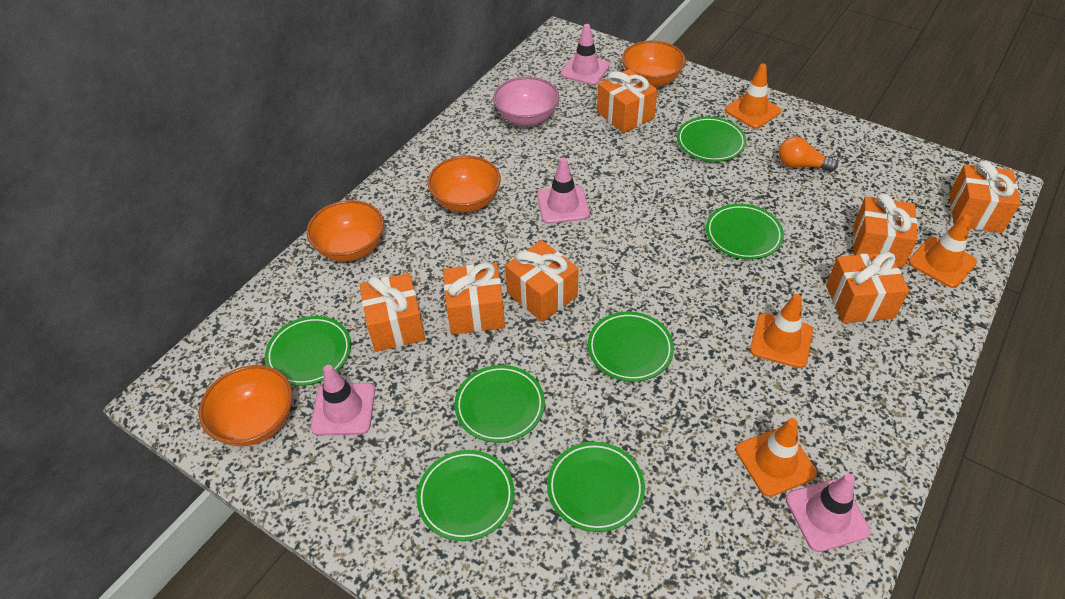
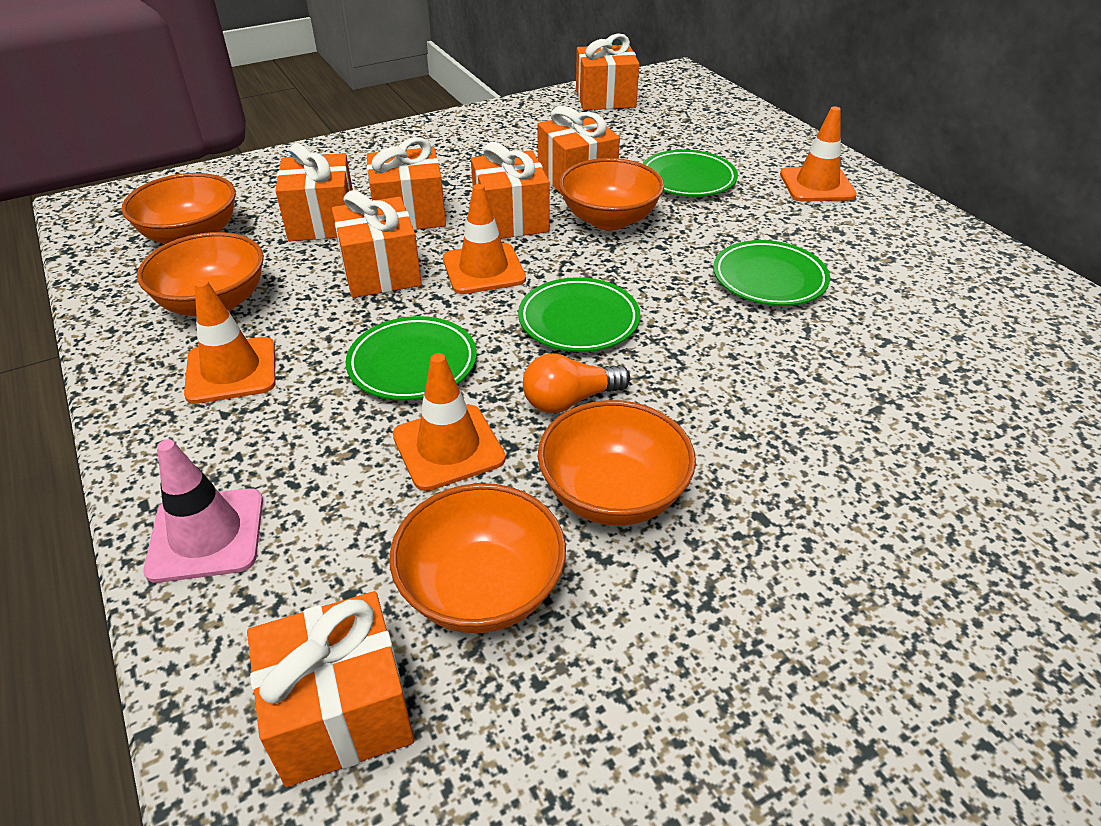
green plate: [265,316,351,386] [417,450,514,541] [455,365,545,443] [547,442,645,532] [588,312,674,382] [677,117,746,162] [706,204,784,259] = 7 -> [345,316,477,400] [518,277,640,352] [642,150,738,197] [713,240,830,306] = 4
orange bowl: [199,365,292,446] [306,200,384,262] [428,156,501,213] [622,41,686,87] = 4 -> [122,173,236,244] [137,232,264,316] [390,483,566,633] [538,400,696,526] [559,158,664,230] = 5
pink bowl: [493,77,559,126] = 1 -> none = 0
pink traffic cone: [311,365,375,435] [537,157,590,224] [561,24,610,85] [786,474,871,552] = 4 -> [144,439,263,583] = 1

